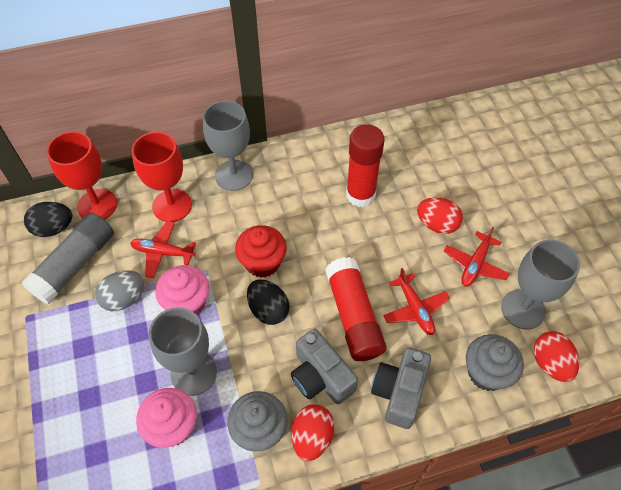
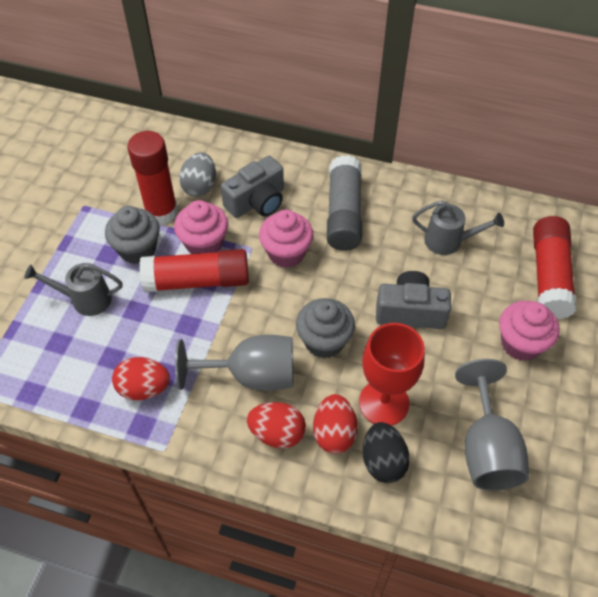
black egg: [24,202,72,237] [247,279,289,325] = 2 -> [363,422,410,483] = 1
grey goblet: [149,307,217,396] [203,101,253,191] [501,240,580,329] = 3 -> [175,335,293,391] [455,359,529,490] = 2
grey watering can: none = 0 -> [24,263,122,316] [412,201,504,255] = 2
pink cupcake: [136,388,197,448] [155,265,210,315] = 2 -> [174,200,228,254] [259,210,314,268] [499,301,560,361] = 3
red cupcake: [235,225,287,278] = 1 -> none = 0
red glue stick: [325,257,386,361] [346,124,384,207] = 2 -> [127,131,178,225] [139,249,249,292] [533,216,577,319] = 3
red goblet: [46,131,117,220] [132,132,192,222] = 2 -> [359,323,425,426] = 1
red plane: [130,221,196,278] [383,268,450,335] [444,227,510,287] = 3 -> none = 0

